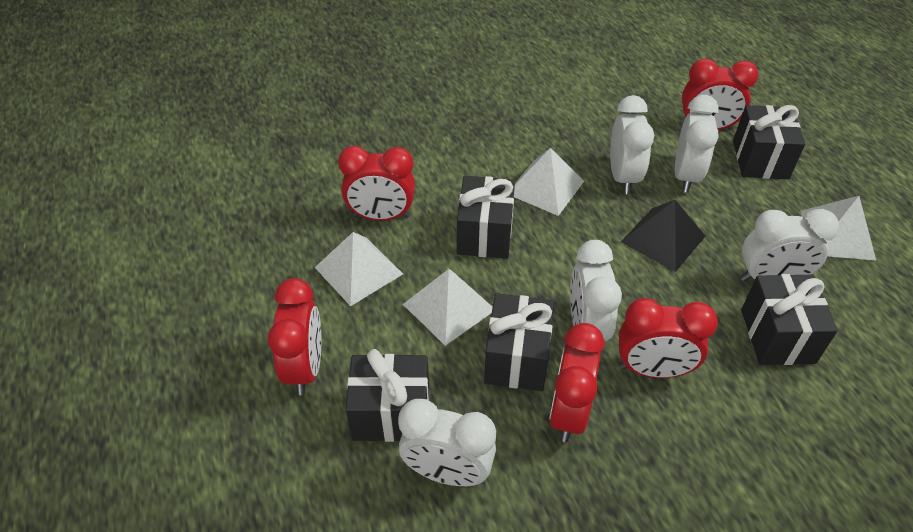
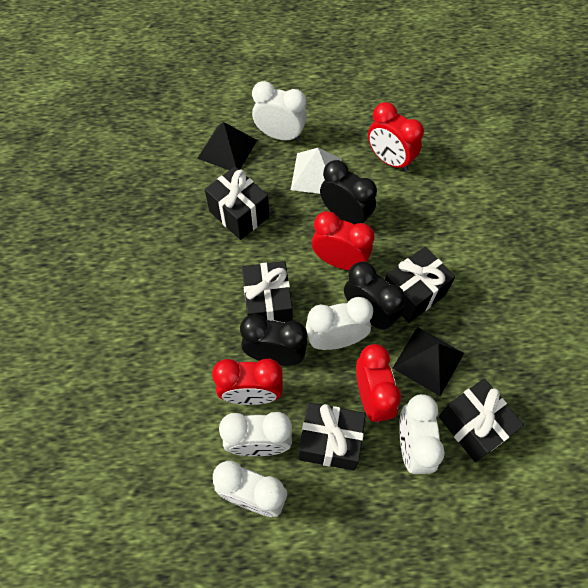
black clock: none = 0 -> [240,314,307,366] [320,160,377,225] [344,261,406,330] = 3
black pyramid: [621,200,705,272] = 1 -> [197,122,257,170] [392,327,464,396] = 2
red clock: [268,278,321,395] [338,146,415,221] [549,323,604,443] [619,298,718,378] [681,59,758,130] = 5 -> [212,359,283,405] [312,211,375,270] [356,344,401,423] [368,102,424,172] = 4
white pyramid: [315,232,403,306] [403,269,493,346] [514,148,584,216] [801,196,876,260] = 4 -> [291,148,342,194] = 1

